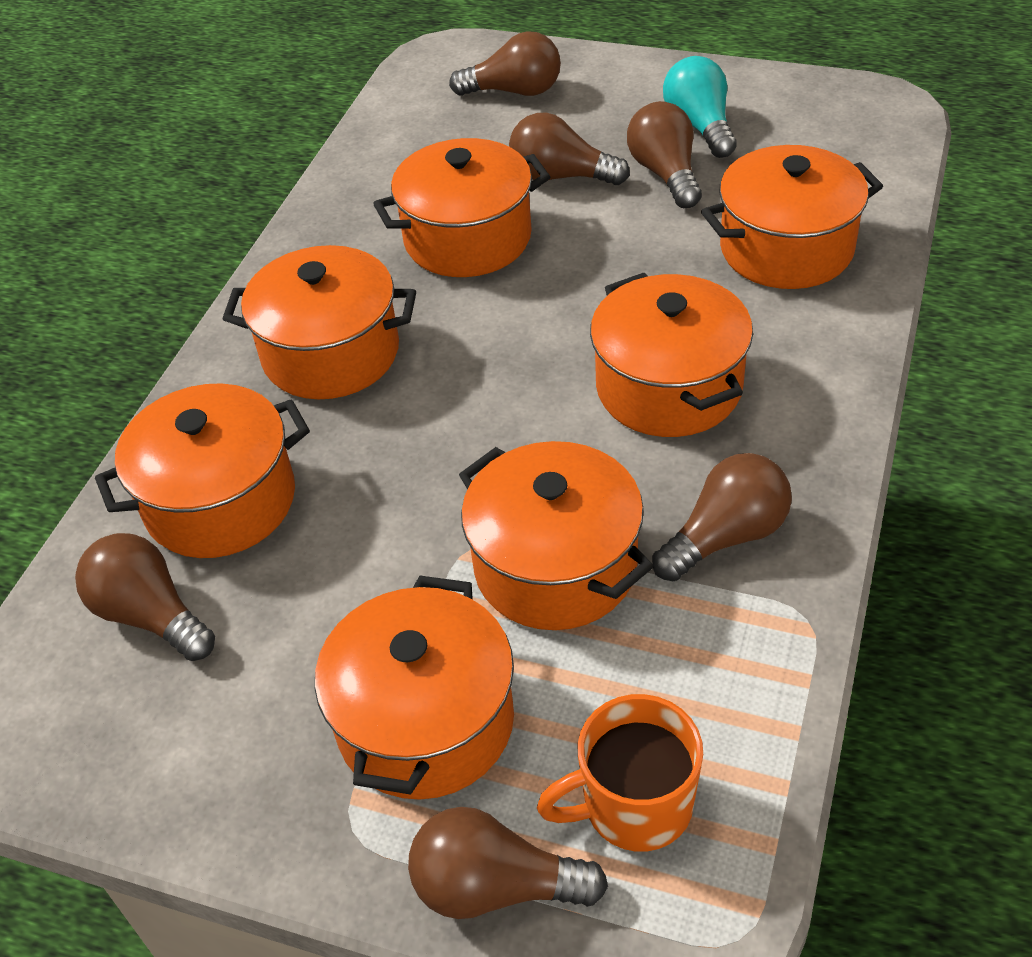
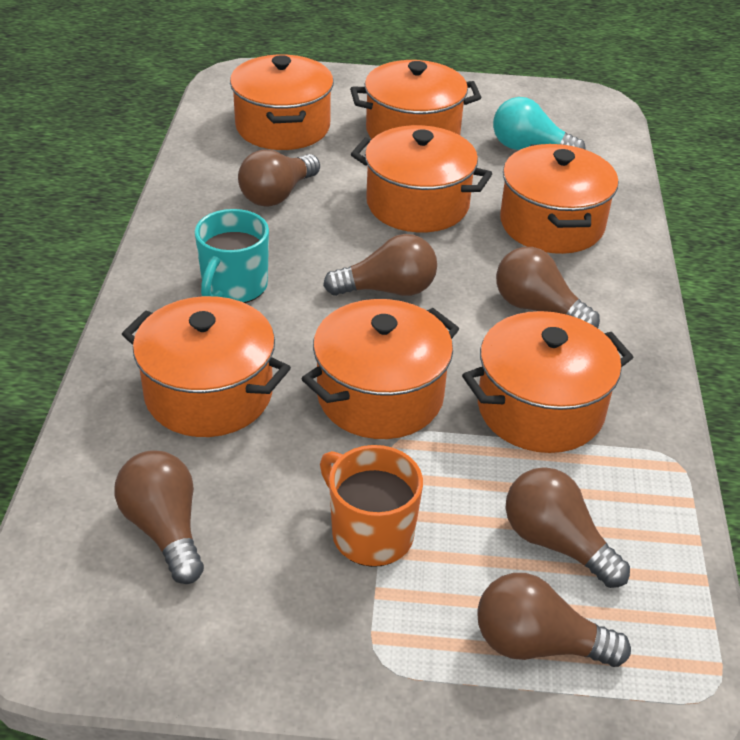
turquoise mug: none = 0 -> [194,209,269,303] = 1

